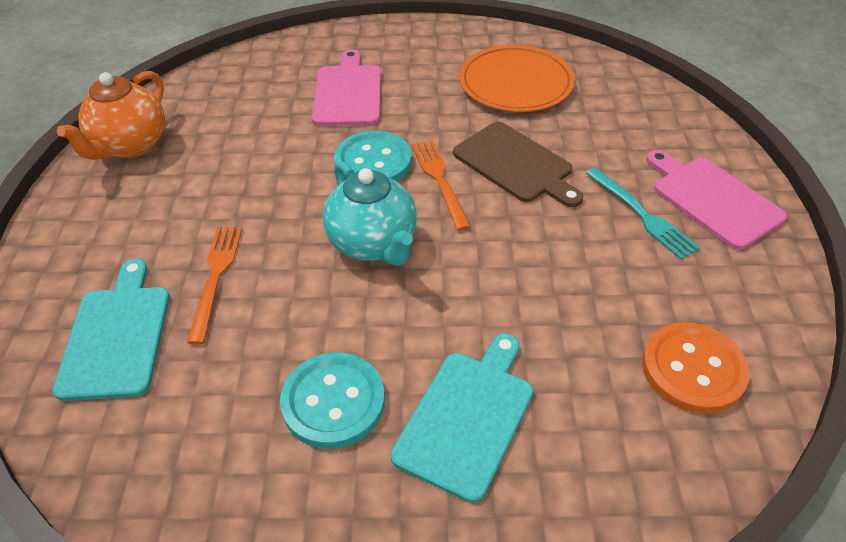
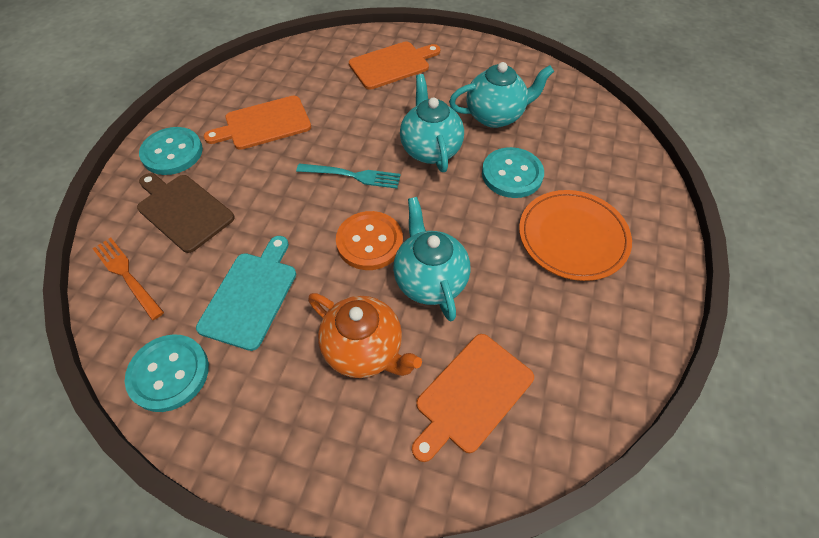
orange cutting board: none = 0 -> [204,96,311,150] [349,41,441,90] [412,334,534,462] = 3
orange fork: [187,226,242,344] [411,140,471,231] = 2 -> [92,238,164,320] = 1
pink cutting board: [312,49,381,126] [646,150,787,250] = 2 -> none = 0
turquoise button: [280,352,385,449] [334,131,412,182] = 2 -> [125,334,209,412] [139,127,203,175] [482,147,544,198] = 3
turquoise cutting board: [52,259,170,401] [390,333,533,503] = 2 -> [196,236,296,351] = 1
turquoise teapot: [323,161,417,266] = 1 -> [393,197,470,321] [400,74,464,172] [449,62,554,128] = 3

